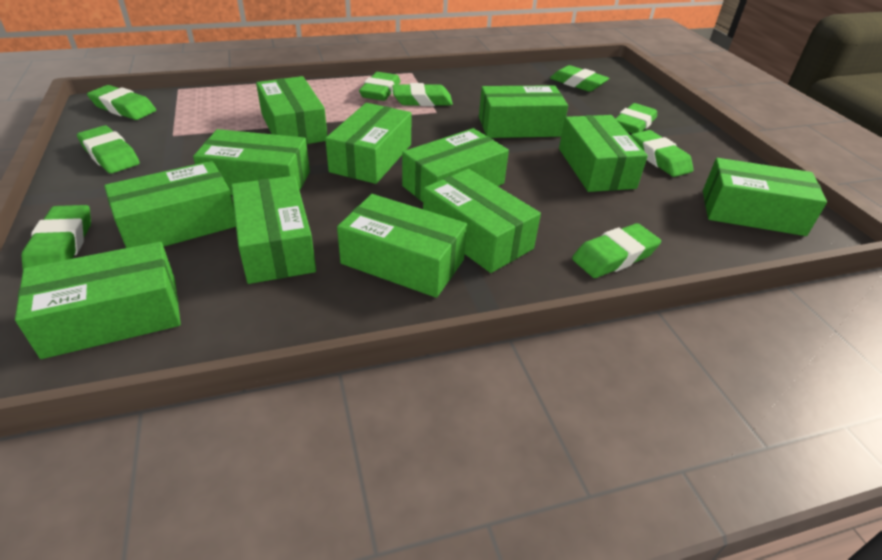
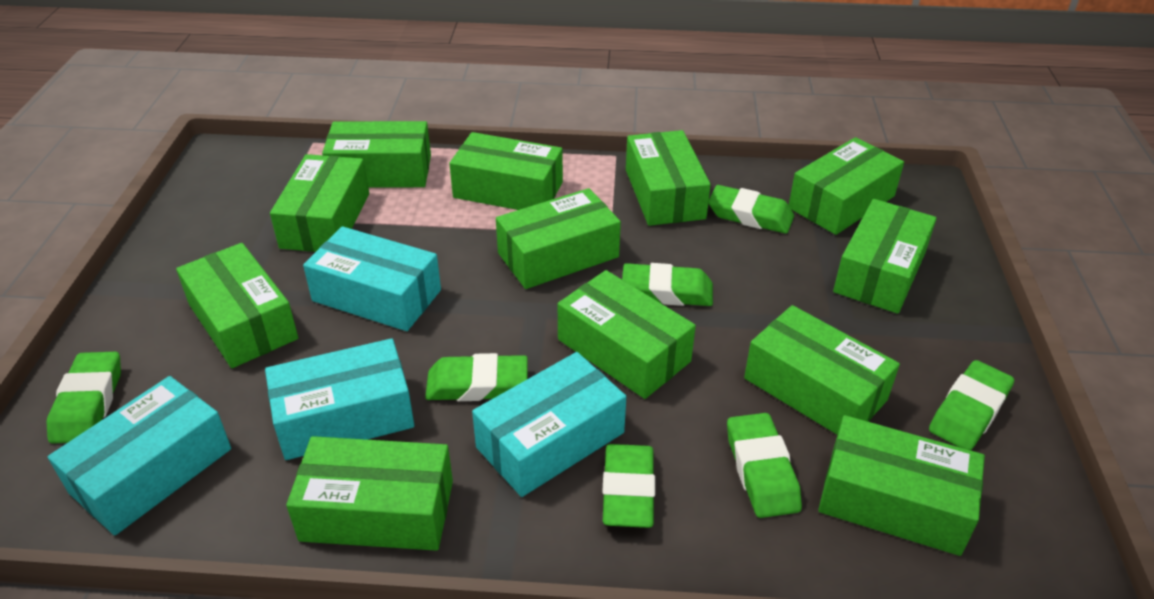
green eraser: [22,205,91,269] [77,126,140,174] [87,85,156,120] [359,72,400,101] [392,83,453,106] [550,65,609,92] [572,223,661,278] [615,103,657,134] [631,130,693,177] = 9 -> [46,352,121,444] [425,353,528,401] [602,444,655,528] [622,263,713,306] [708,185,794,234] [727,413,802,518] [929,360,1014,450] = 7
turquoise box: none = 0 -> [48,376,231,536] [265,338,414,460] [303,226,441,331] [472,352,626,497] = 4

